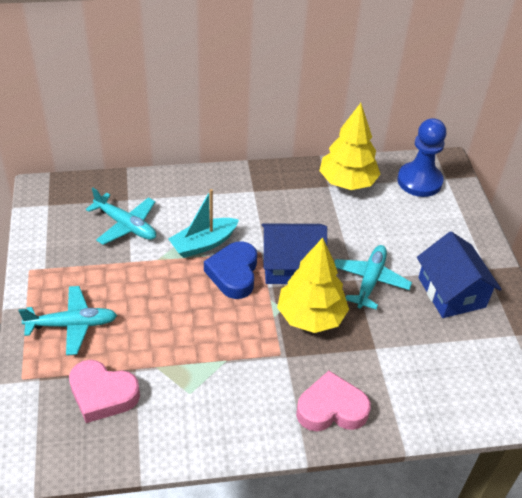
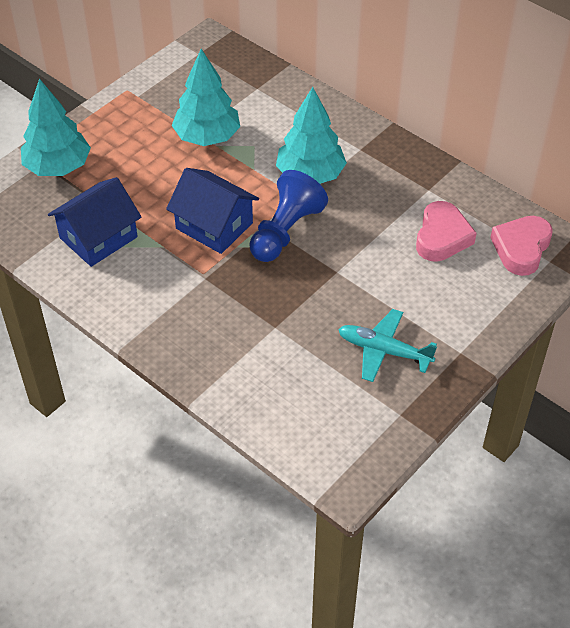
blue heart: [204,241,257,299] = 1 -> none = 0
turquoise boat: [168,189,239,258] = 1 -> none = 0
turquoise plane: [19,286,117,355] [86,188,156,245] [334,245,412,310] = 3 -> [338,309,437,382] = 1
turquoise tree: none = 0 -> [21,79,91,176] [172,49,240,146] [276,87,347,184] = 3
yellow tree: [277,238,349,333] [319,103,380,190] = 2 -> none = 0

